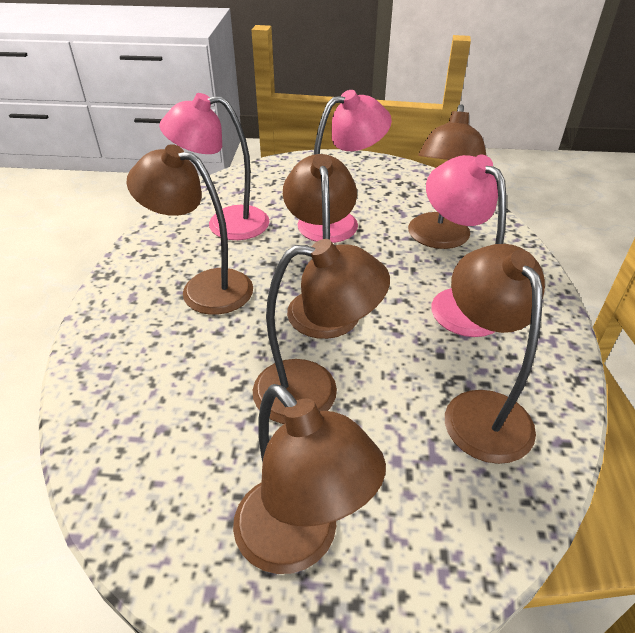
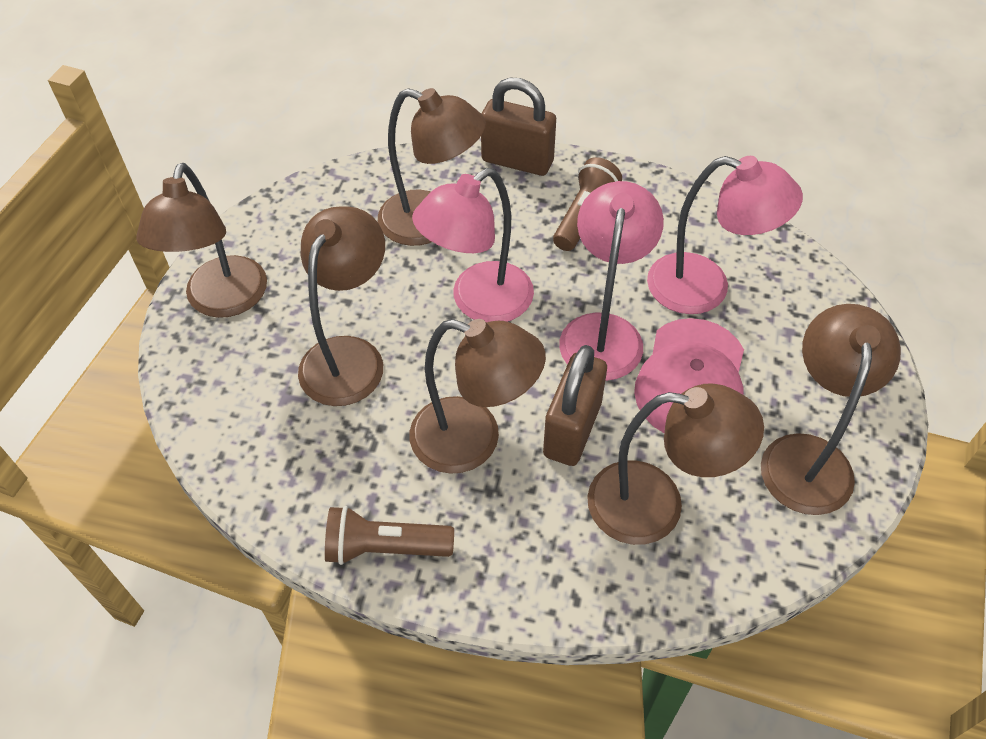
brown flashlight: none = 0 -> [325,506,454,565] [553,157,622,251] = 2
brown padlock: none = 0 -> [481,78,556,176] [543,345,607,466] = 2
pink cap: none = 0 -> [634,318,744,433] = 1

